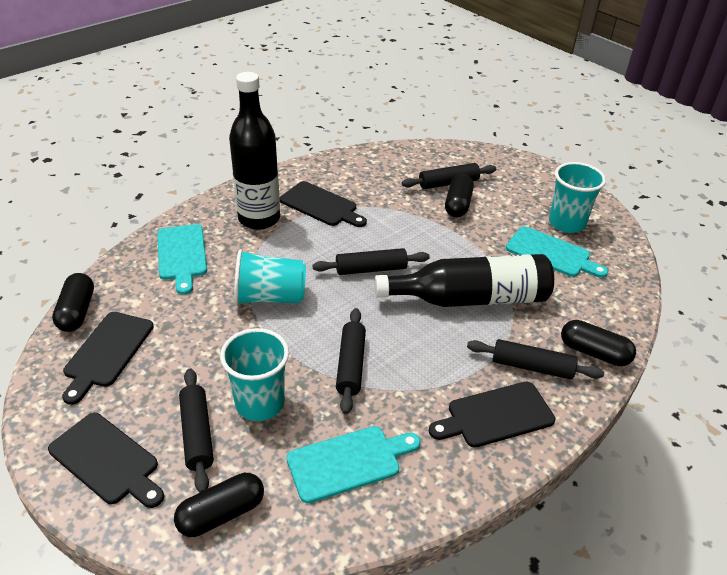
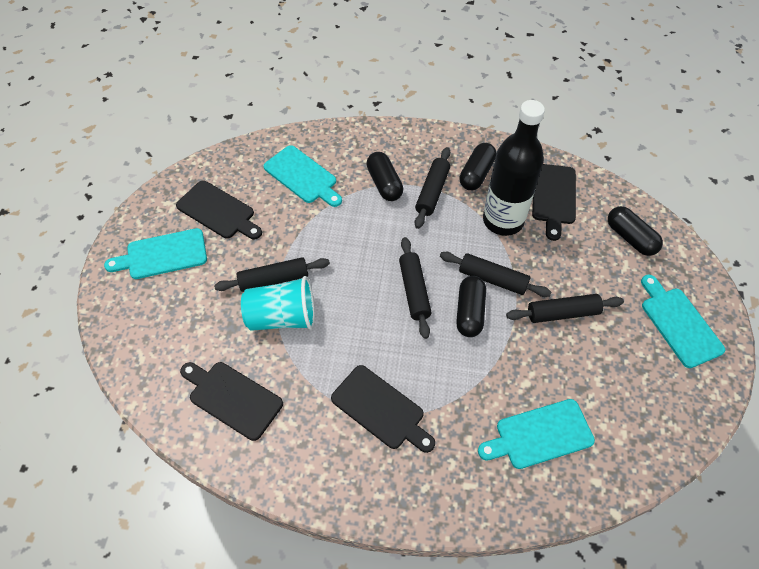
black bottle: [229,72,280,230] [374,254,554,307] = 2 -> [483,100,545,236] = 1
turquoise cup: [220,328,289,421] [234,249,306,306] [549,162,606,233] = 3 -> [241,276,315,331] = 1
turquoise cutting board: [157,224,207,295] [287,426,420,503] [506,226,608,278] = 3 -> [104,228,207,279] [263,145,342,207] [478,399,595,469] [641,274,725,368] = 4

